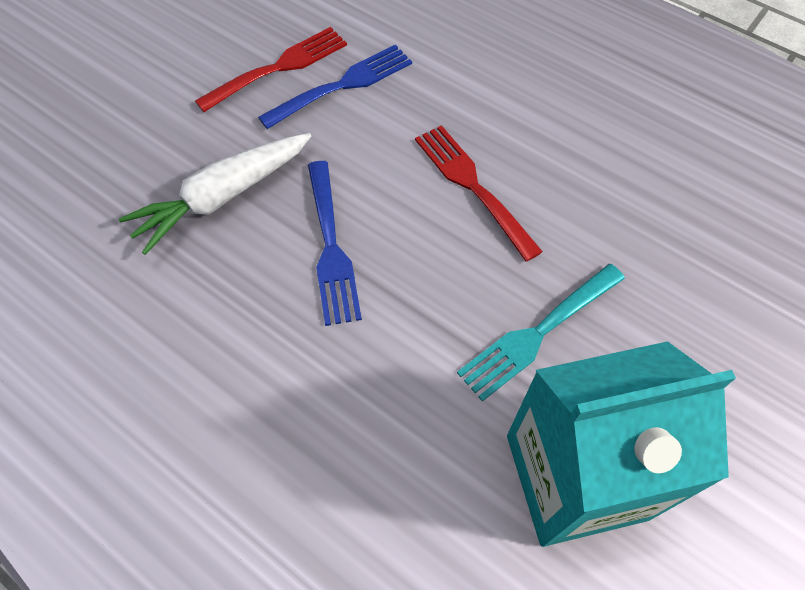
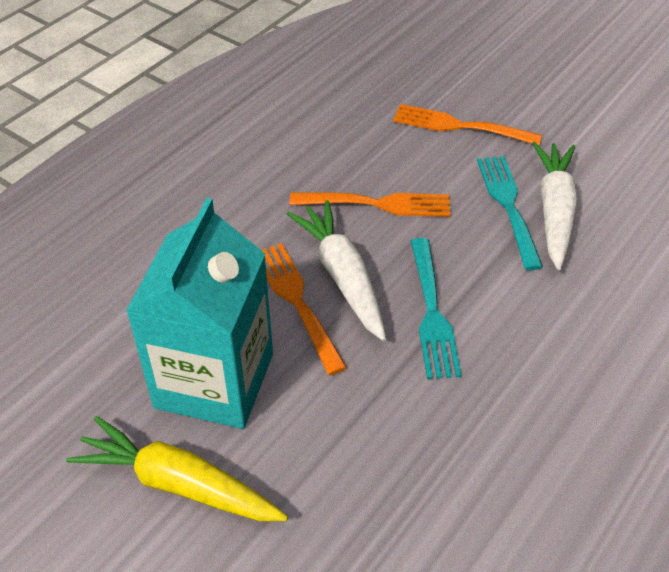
blue fork: [258,45,412,129] [308,161,362,326] = 2 -> none = 0
orange fork: none = 0 -> [262,243,347,375] [290,193,450,217] [393,104,542,145] = 3
red fork: [195,27,347,112] [415,125,543,262] = 2 -> none = 0
turquoise fork: [457,264,625,401] = 1 -> [411,238,462,379] [477,156,543,270] = 2
white carrot: [119,133,311,255] = 1 -> [287,200,386,341] [532,142,578,270] = 2
yellow carrot: none = 0 -> [66,416,288,521] = 1

